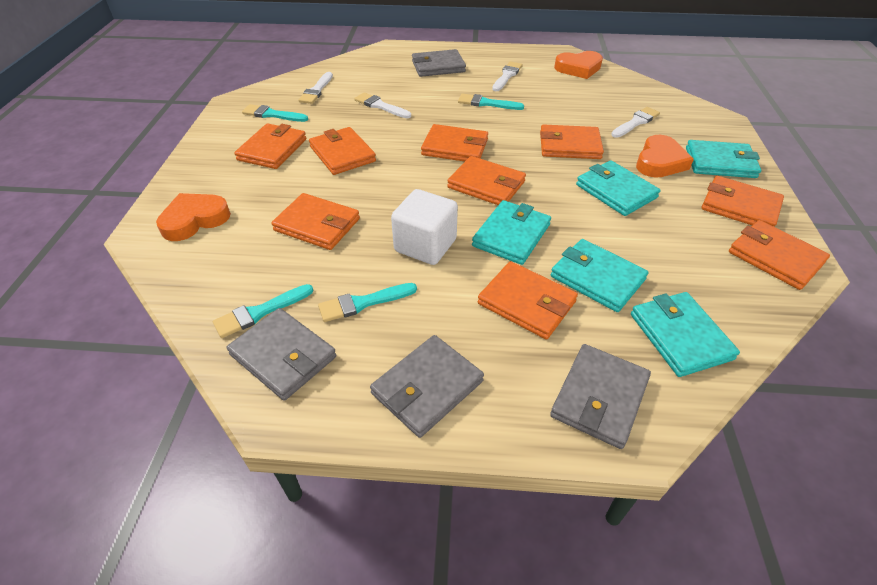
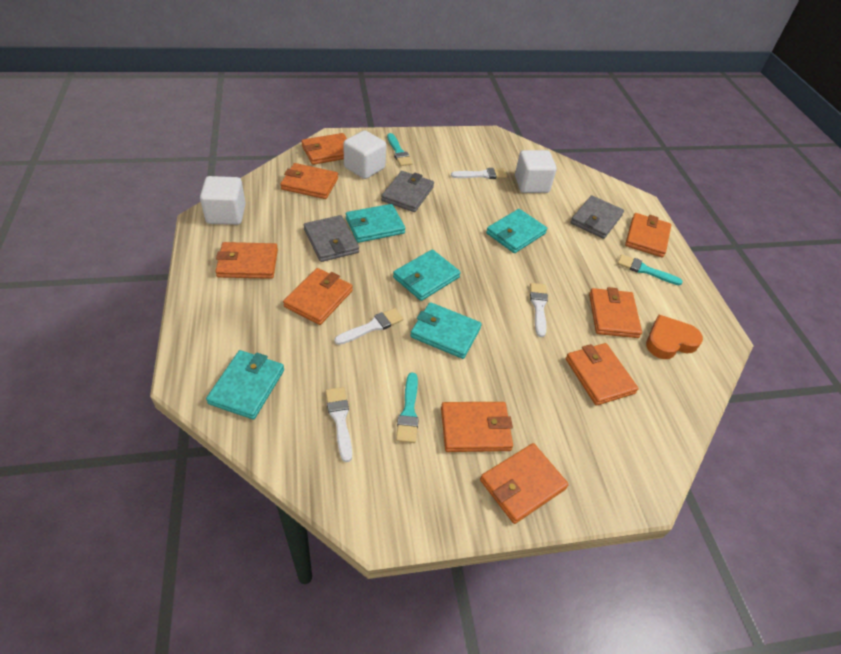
grey wallet: [226,308,336,401] [370,335,484,438] [412,49,466,77] [550,344,651,449] = 4 -> [304,215,359,262] [381,171,434,212] [570,195,624,239] = 3
orange heart: [156,193,231,241] [554,51,603,79] [636,135,694,178] = 3 -> [646,315,703,359] = 1
turquoise brush: [213,284,313,338] [242,104,308,122] [318,283,417,322] [458,94,524,110] = 4 -> [387,133,413,166] [396,372,419,443] [617,254,683,285] = 3
white cube: [391,189,458,265] = 1 -> [200,176,246,225] [343,130,386,179] [515,150,557,193] = 3

